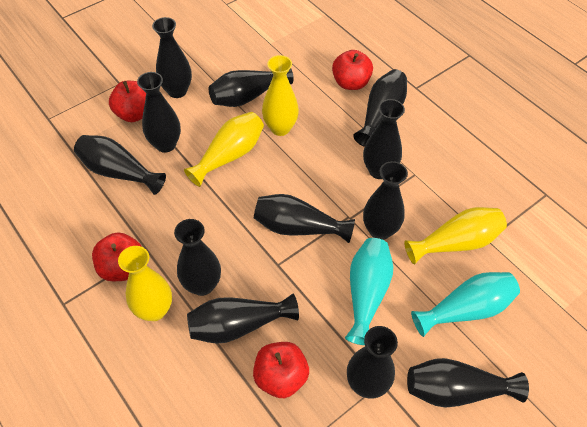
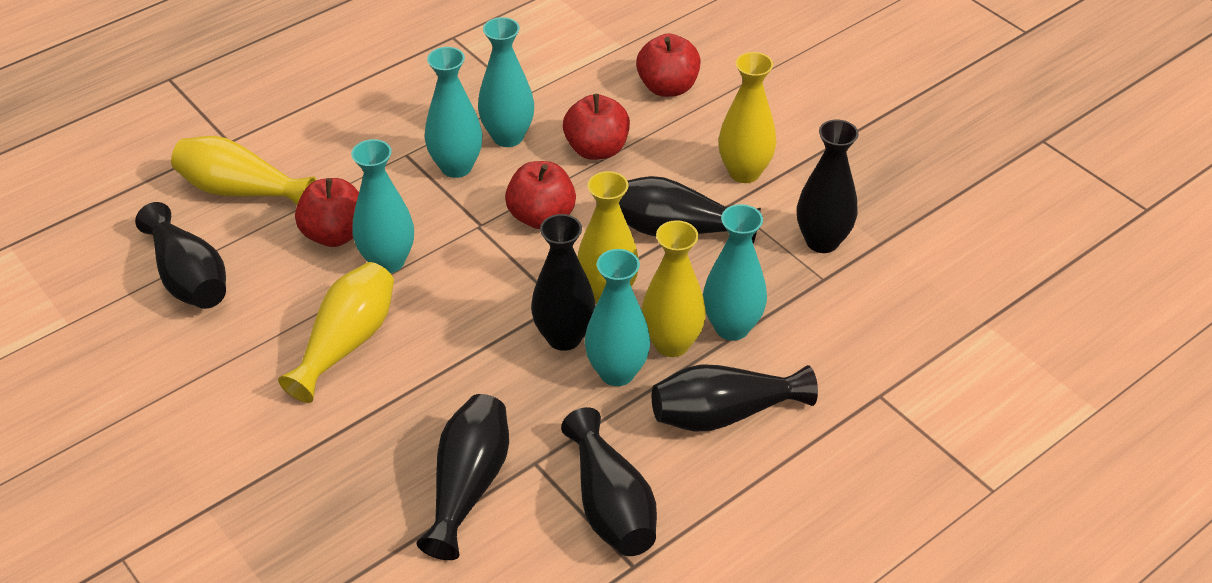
black vase: [74,135,166,195] [137,72,181,153] [152,17,192,98] [174,219,221,296] [187,294,299,344] [209,68,294,107] [254,194,355,243] [347,326,398,399] [353,69,407,147] [363,99,405,179] [363,161,408,240] [407,358,529,408] = 12 -> [135,202,226,309] [416,394,509,560] [531,214,596,351] [561,407,657,556] [619,176,761,244] [652,364,818,431] [797,119,859,253] = 7
turquoise vase: [345,238,393,345] [411,272,520,337] = 2 -> [351,139,414,273] [425,47,482,178] [478,17,534,147] [585,249,650,386] [703,204,767,341] = 5
yellow vase: [118,246,172,321] [184,112,264,187] [262,55,299,136] [404,207,507,264] = 4 -> [171,136,316,205] [278,262,394,403] [578,171,639,303] [641,220,706,357] [718,52,777,183] = 5

